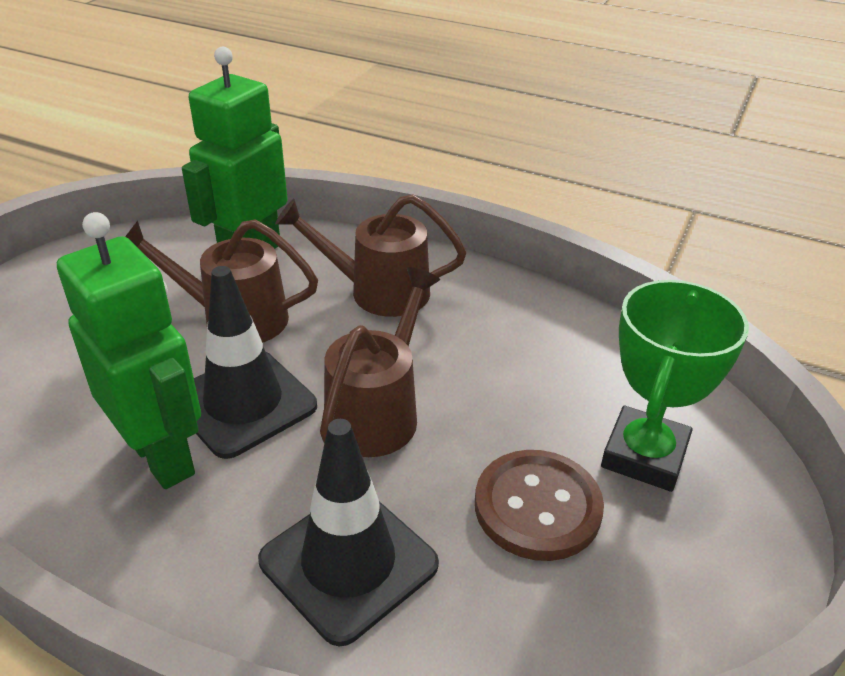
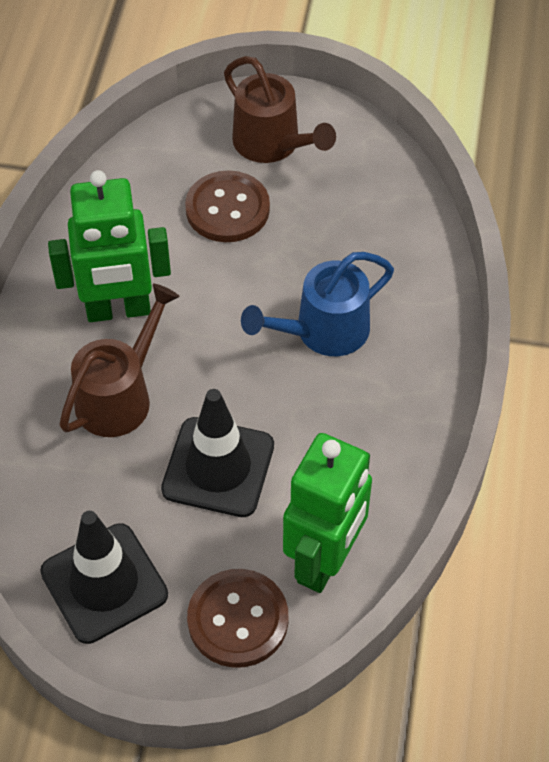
blue watering can: none = 0 -> [241,252,394,356] = 1
brown button: [475,450,604,561] = 1 -> [185,170,270,242] [187,569,288,668] = 2
brown watering can: [125,219,318,343] [275,195,466,317] [320,267,440,457] = 3 -> [59,284,180,437] [224,56,336,163] = 2
green trophy: [601,280,749,492] = 1 -> none = 0

